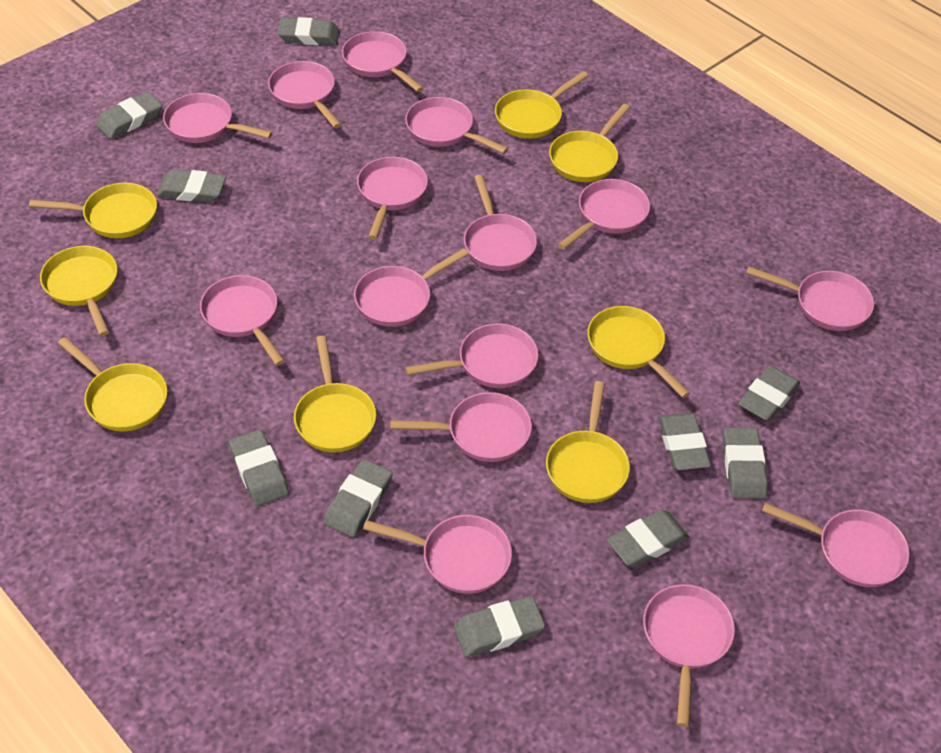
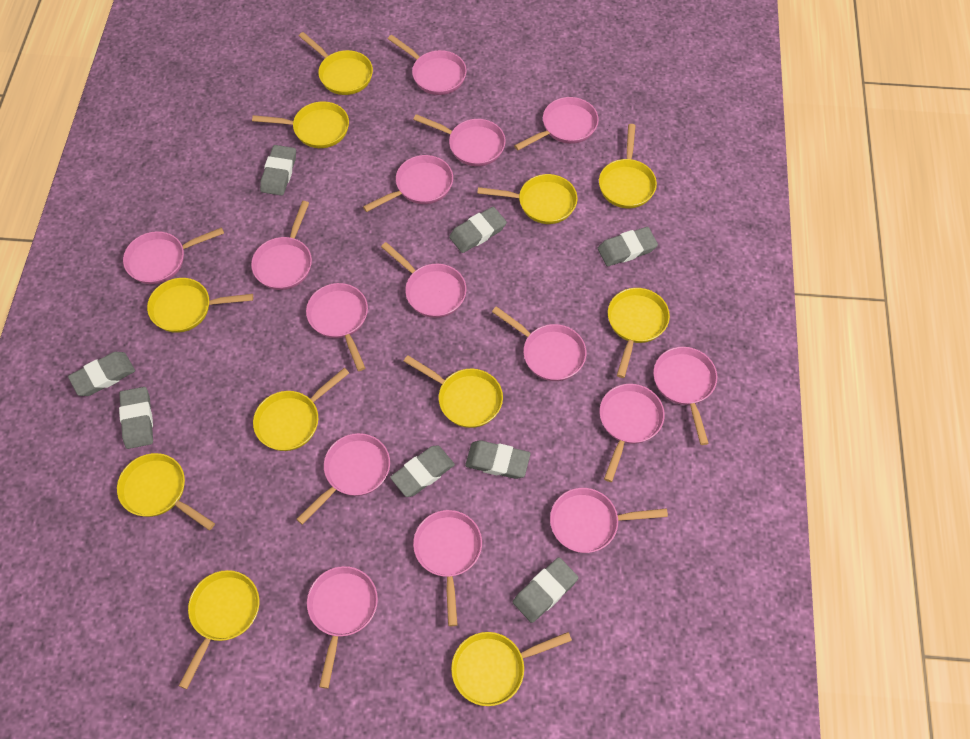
grey eraser: [96,92,162,139] [157,169,226,202] [229,430,289,506] [277,17,339,45] [323,459,393,537] [454,596,545,657] [607,509,689,568] [658,413,711,471] [723,427,768,499] [738,365,800,422] = 10 -> [68,352,135,396] [119,387,153,449] [260,145,296,196] [390,445,455,497] [449,207,507,253] [465,440,530,479] [513,557,578,623] [598,227,658,266] = 8
yellow pan: [29,183,157,238] [40,246,117,336] [58,337,168,431] [294,335,376,453] [495,71,588,139] [546,381,630,503] [549,104,630,182] [587,306,690,398] = 8 -> [117,453,215,530] [147,278,253,333] [179,570,259,689] [252,101,349,148] [253,368,349,451] [299,32,373,95] [404,355,503,428] [451,632,572,706] [477,174,578,224] [599,124,657,208] [608,288,670,378] = 11

